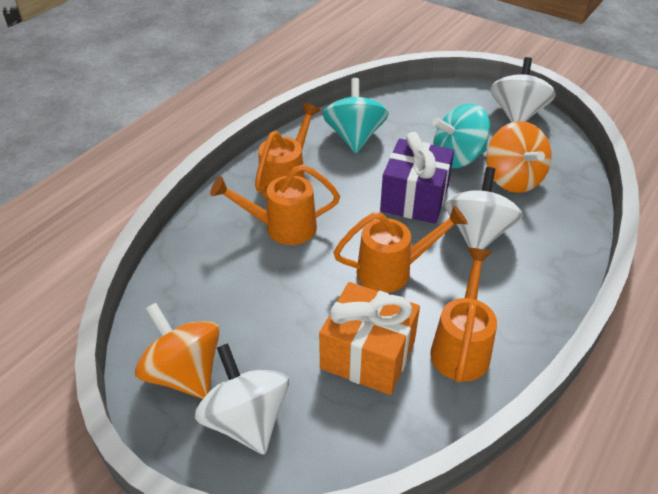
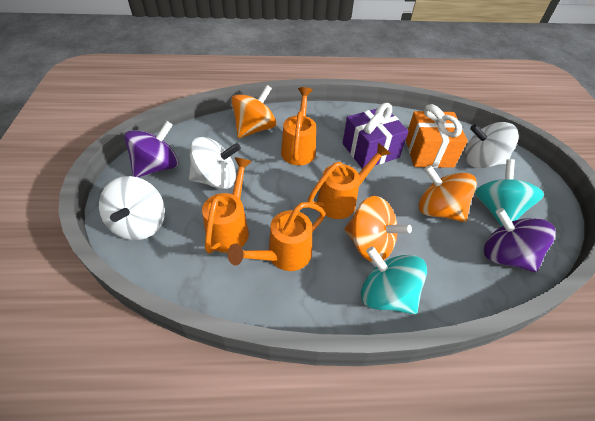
orange spinning top: [135,303,220,399] [486,121,552,193] = 2 -> [231,85,276,138] [344,196,412,263] [419,165,477,222] = 3
purple spinning top: none = 0 -> [124,121,179,177] [484,208,556,272] = 2

